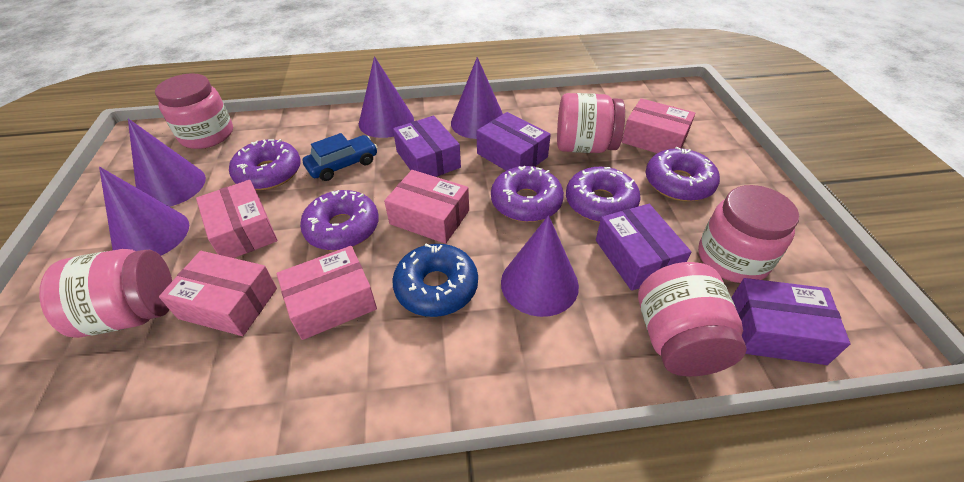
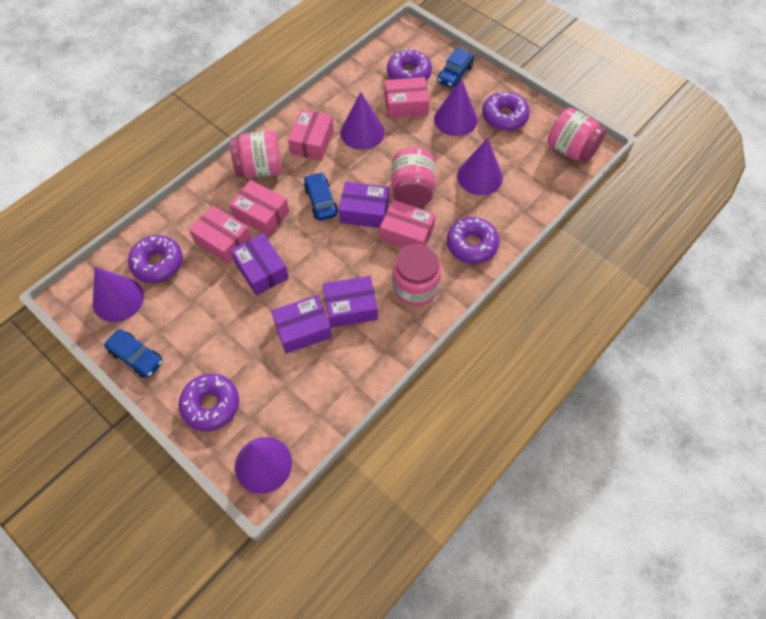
blue car: [303,133,378,181] = 1 -> [104,329,163,378] [304,172,338,221] [437,47,474,88] = 3
blue donut: [392,243,478,317] = 1 -> none = 0
pink jar: [39,249,172,338] [155,73,233,149] [557,93,625,153] [638,262,747,376] [698,185,799,283] = 5 -> [230,131,281,178] [391,147,436,207] [392,244,441,306] [547,107,606,163] = 4

